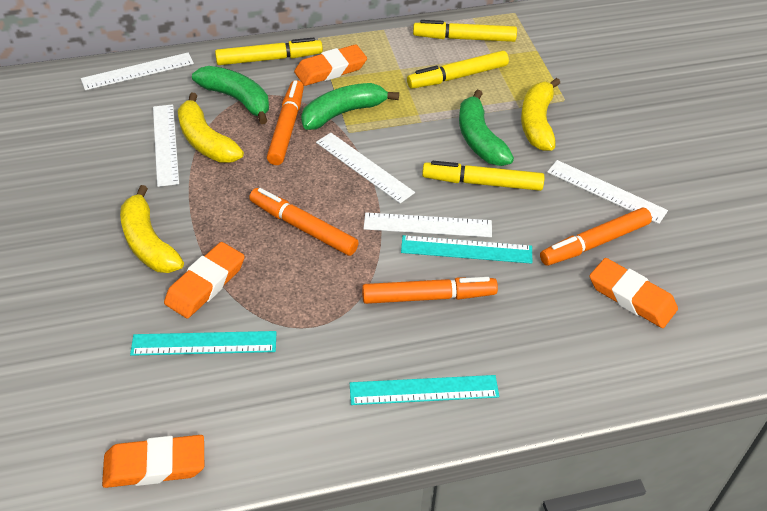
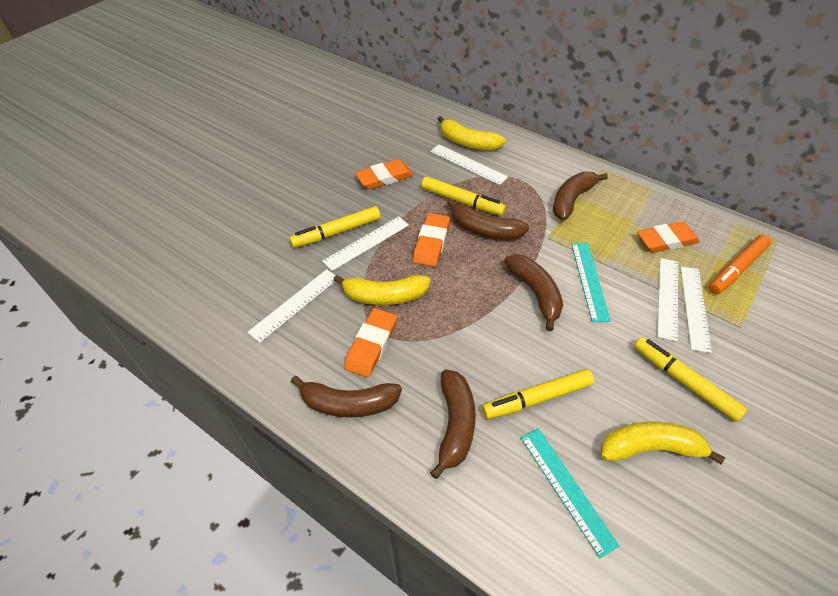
brown banana: none = 0 -> [291,376,402,418] [430,370,476,479] [447,199,529,240] [504,254,563,331] [553,172,608,220] = 5
green banana: [192,66,269,124] [301,83,399,130] [459,90,514,166] = 3 -> none = 0
orange marker: [249,188,359,256] [267,80,304,165] [362,277,498,304] [540,207,652,266] = 4 -> [709,235,771,294] = 1
turquoise ruler: [130,331,276,356] [350,375,499,405] [401,235,532,264] = 3 -> [521,428,619,558] [571,243,611,322] = 2

